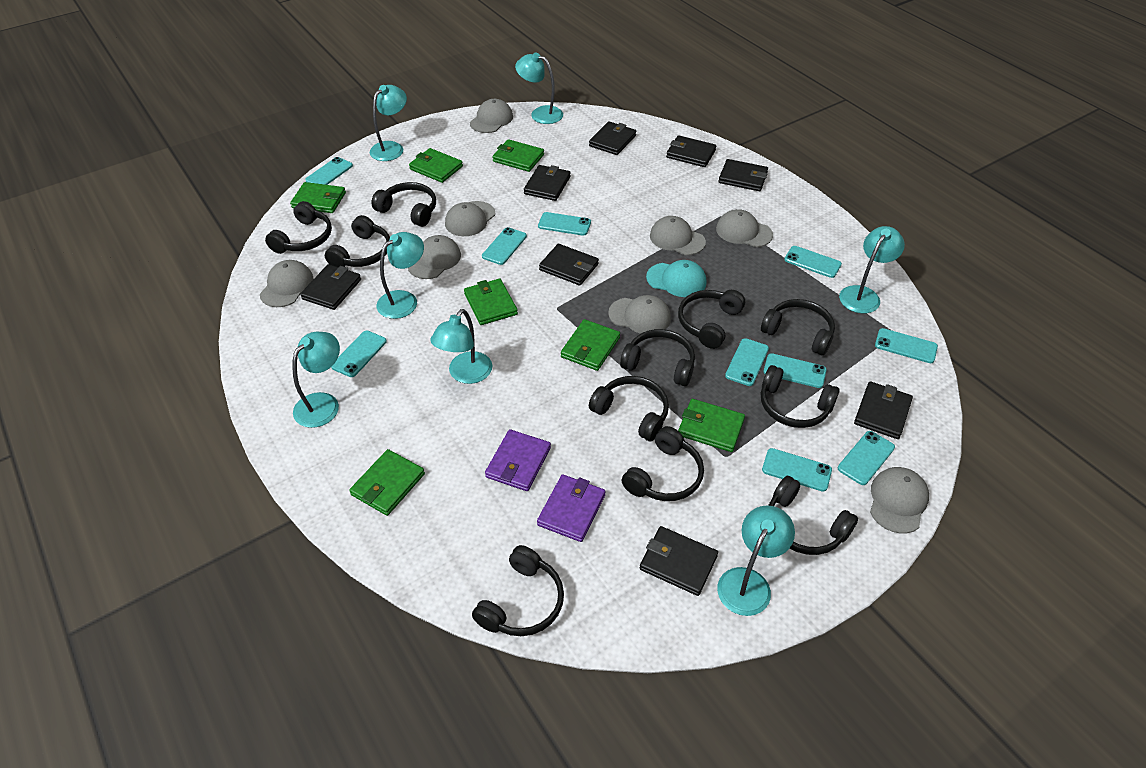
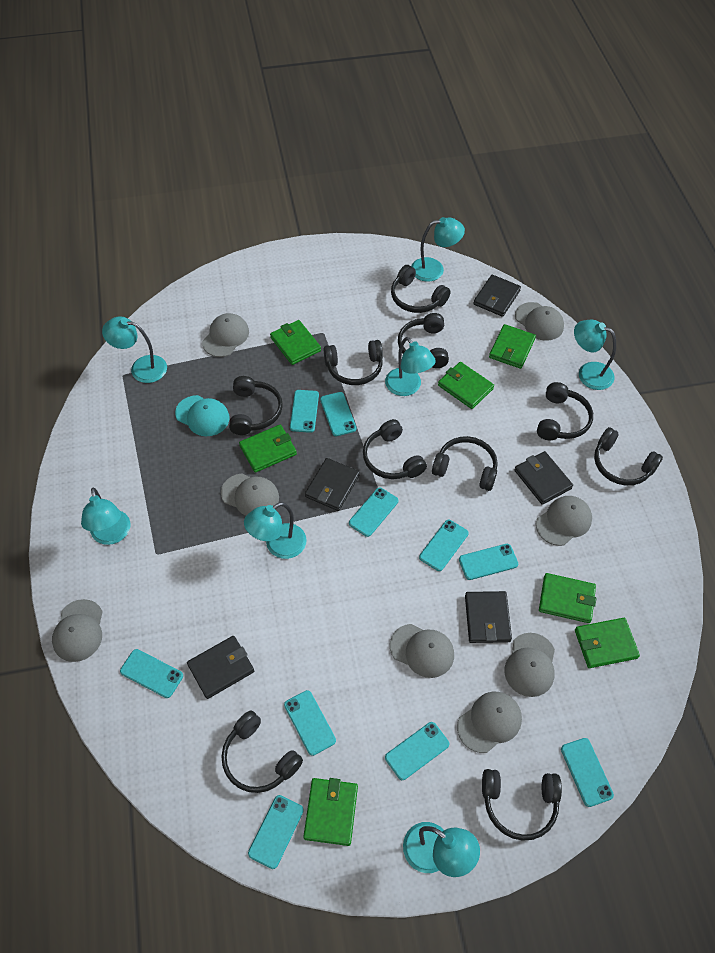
black headphones: [265,201,332,254] [325,215,390,267] [371,182,436,227] [472,545,564,636] [589,376,669,441] [620,329,695,386] [622,426,704,501] [678,290,745,349] [761,299,835,356] [761,365,840,428] [768,476,858,555] = 11 -> [222,710,303,793] [229,376,283,435] [324,340,383,385] [363,419,427,479] [391,265,451,313] [398,313,449,368] [432,436,498,491] [482,769,562,841] [537,382,593,440] [594,427,663,485] = 10
black wallet: [300,264,361,310] [524,165,571,201] [539,244,599,286] [589,121,636,155] [640,526,718,596] [666,135,716,167] [719,159,768,191] [854,381,913,439] = 8 -> [187,636,254,699] [305,458,360,511] [465,591,512,643] [473,275,521,317] [514,451,573,505] = 5
purple wallet: [485,429,551,491] [537,474,605,542] = 2 -> none = 0

